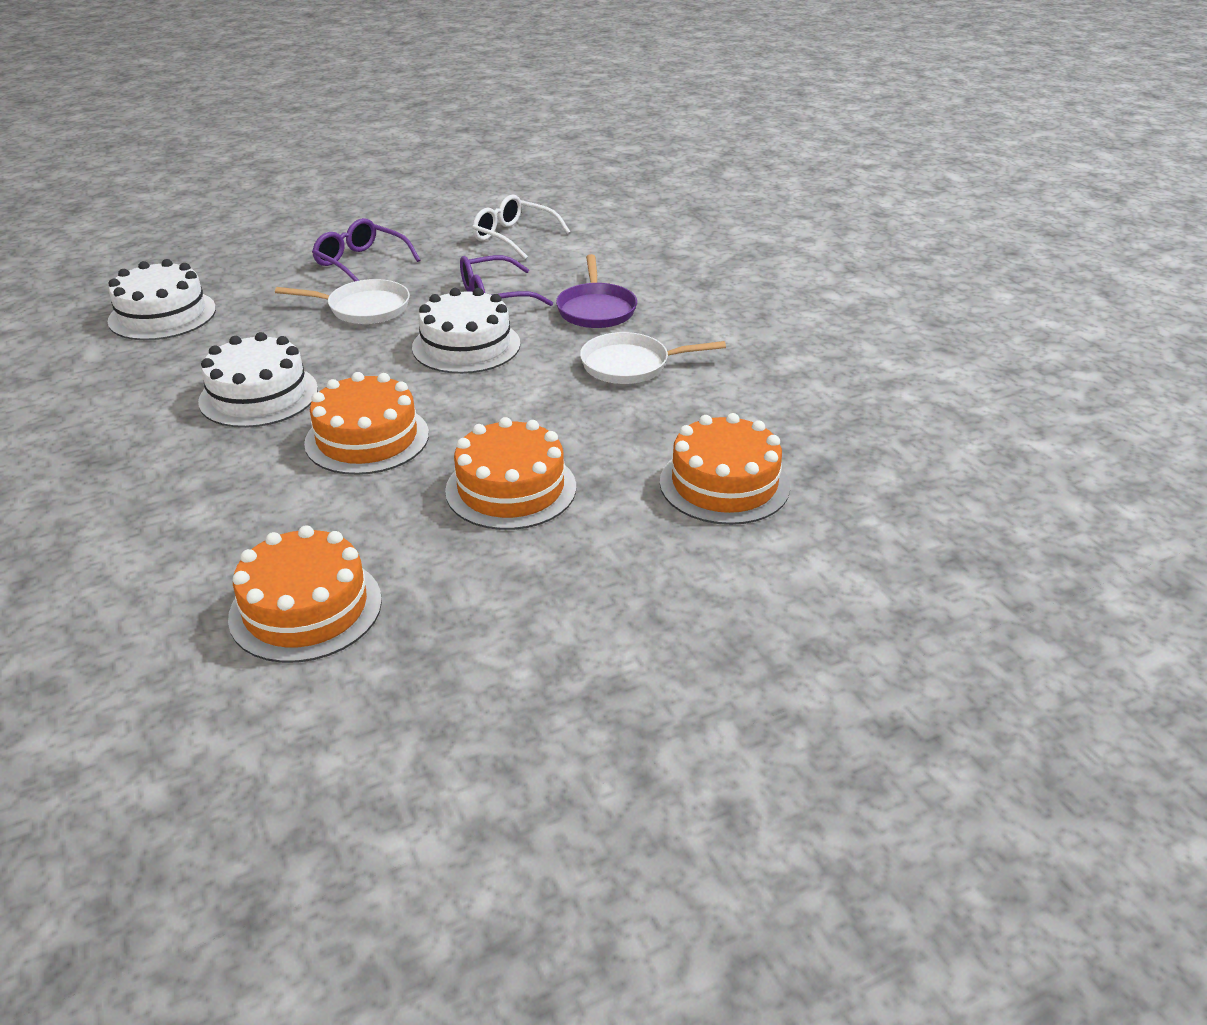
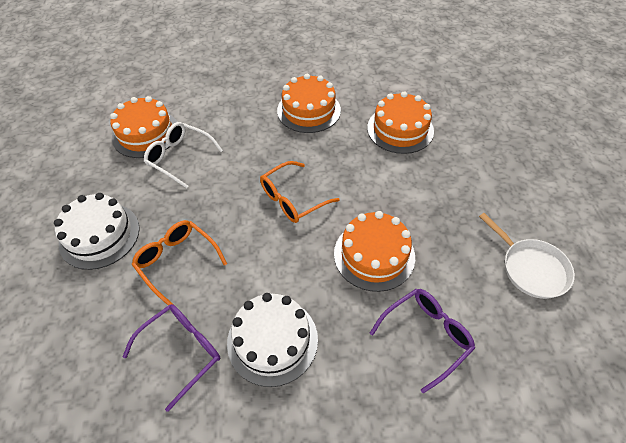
orange glasses: none = 0 -> [132,220,227,305] [260,161,340,223] = 2
purple pan: [556,254,637,328] = 1 -> none = 0
white cake: [108,259,216,340] [198,332,318,428] [412,288,520,374] = 3 -> [54,193,140,270] [227,293,318,387] = 2
white pan: [275,279,410,324] [580,332,726,384] = 2 -> [479,213,575,299] = 1

